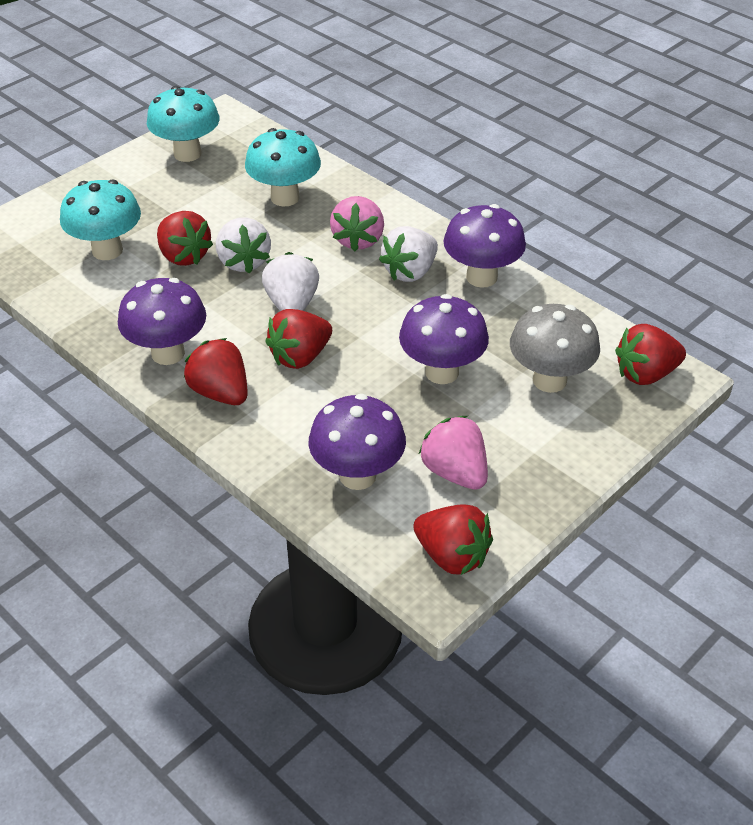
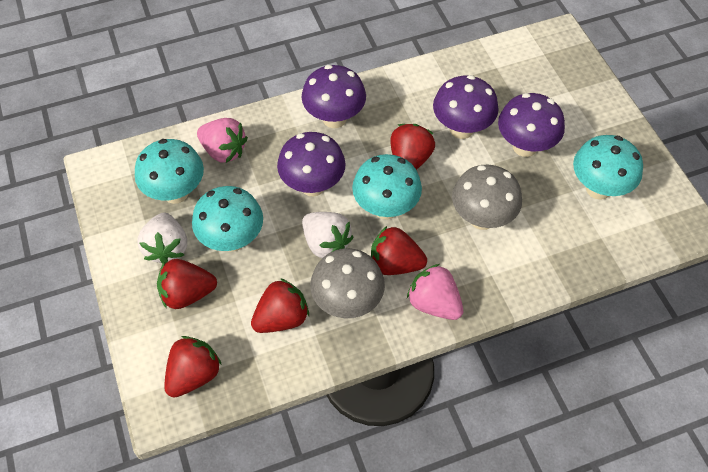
grey mushroom: [510,304,600,393] = 1 -> [310,248,385,318] [452,165,522,230] = 2
turquoise mushroom: [60,180,141,260] [147,86,220,162] [245,128,321,206] = 3 -> [135,139,204,204] [192,186,263,252] [352,154,422,219] [573,135,643,200] = 4
white strawberry: [216,217,271,274] [262,252,319,311] [379,226,438,282] = 3 -> [137,213,187,264] [302,212,354,258] = 2

